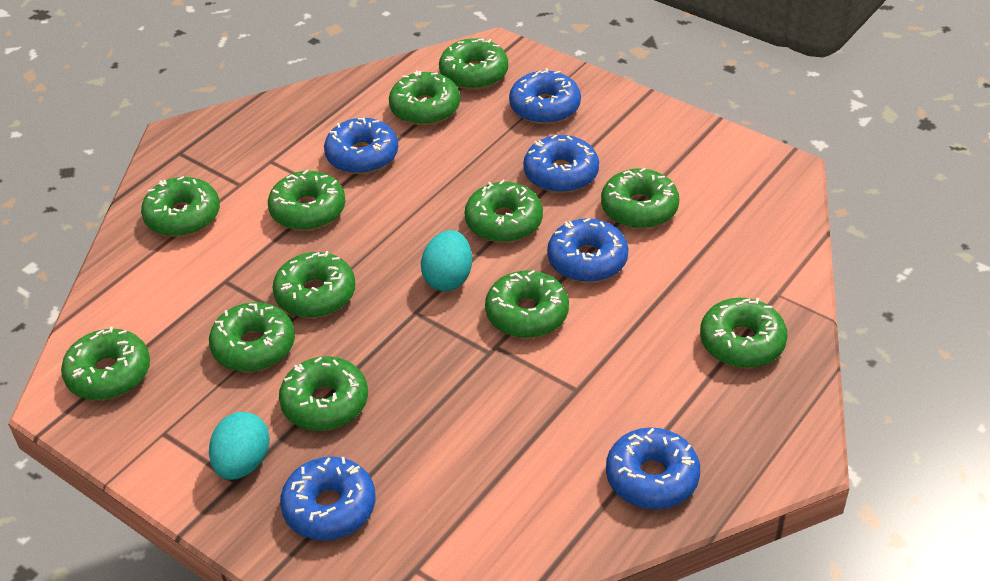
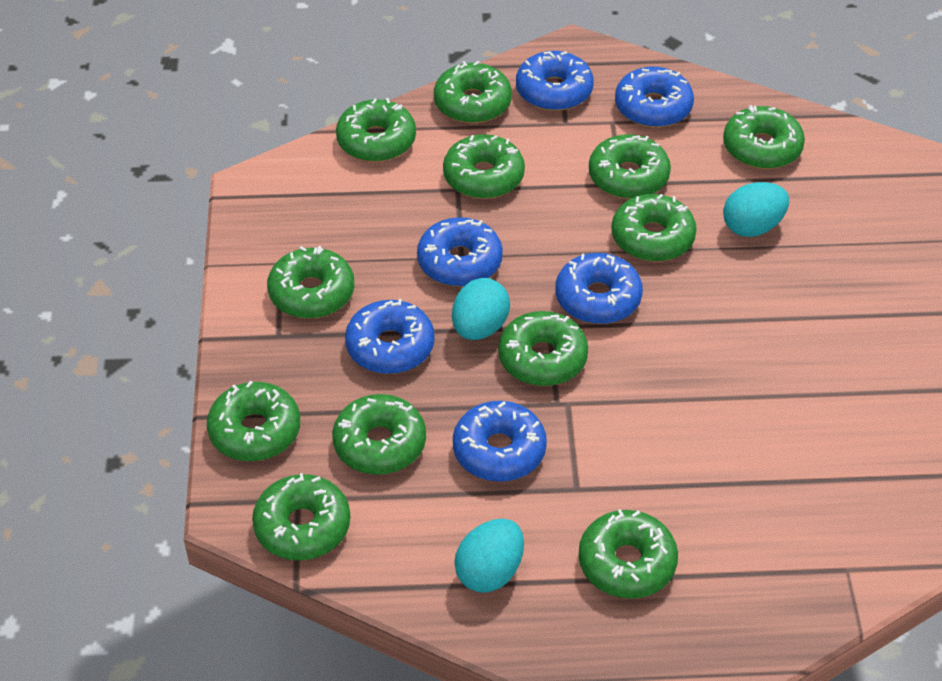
turquoise egg: [209,412,270,480] [421,230,472,291] = 2 -> [452,278,510,340] [454,519,524,593] [723,182,789,237] = 3

